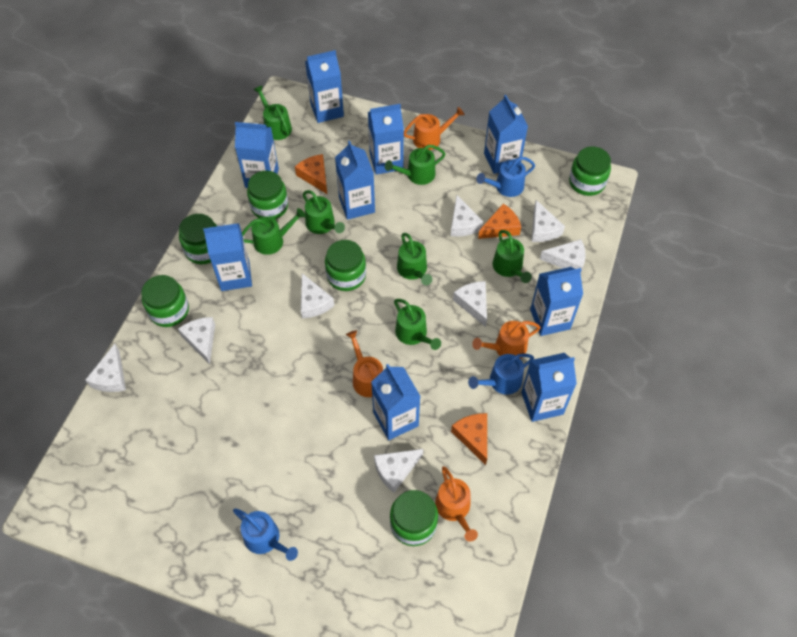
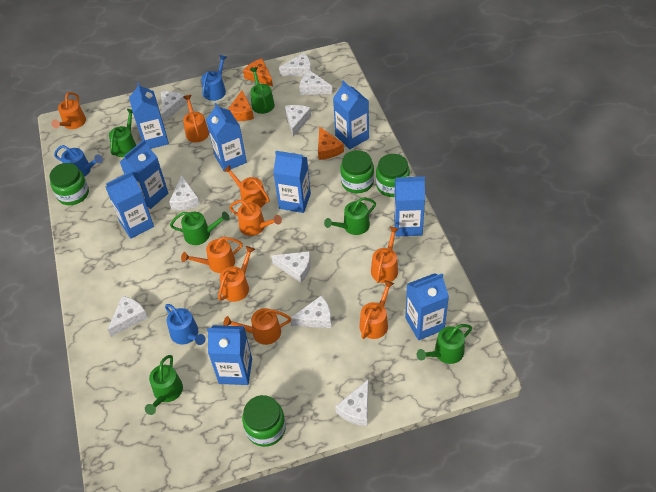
green jar: [141,275,189,327] [179,214,217,264] [247,171,288,219] [325,240,366,291] [390,490,438,546] [569,147,611,196] = 6 -> [49,163,89,205] [242,395,286,447] [340,150,374,193] [376,154,410,197] = 4
green watering can: [242,208,305,255] [253,85,292,140] [303,190,345,234] [385,145,446,185] [394,299,441,350] [397,233,432,285] [493,230,532,283] = 7 -> [109,109,136,157] [145,355,183,415] [170,212,230,245] [250,67,275,114] [324,198,376,235] [417,324,472,364] = 6
orange watering can: [346,330,383,397] [404,107,464,150] [435,466,478,542] [472,321,541,359] = 4 -> [51,92,86,129] [181,237,243,273] [183,95,209,142] [218,246,255,302] [223,165,270,208] [223,308,291,345] [229,200,282,236] [359,280,394,339] [371,227,399,283] = 9
white cheese: [86,344,126,392] [178,317,215,364] [301,273,334,318] [374,449,423,493] [451,195,483,237] [453,281,487,327] [532,200,565,242] [540,239,586,274] = 8 -> [107,296,148,337] [161,91,187,122] [169,175,200,210] [271,251,311,283] [279,53,311,76] [285,105,311,137] [290,296,332,328] [299,71,333,95] [335,380,368,426] = 9

